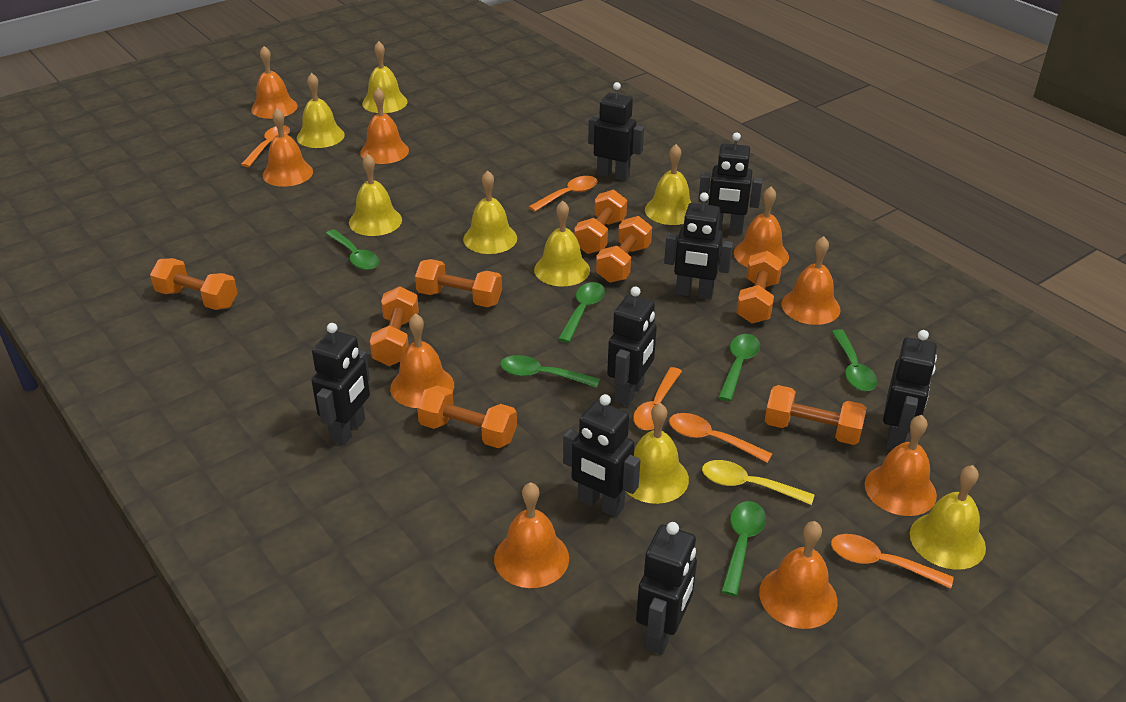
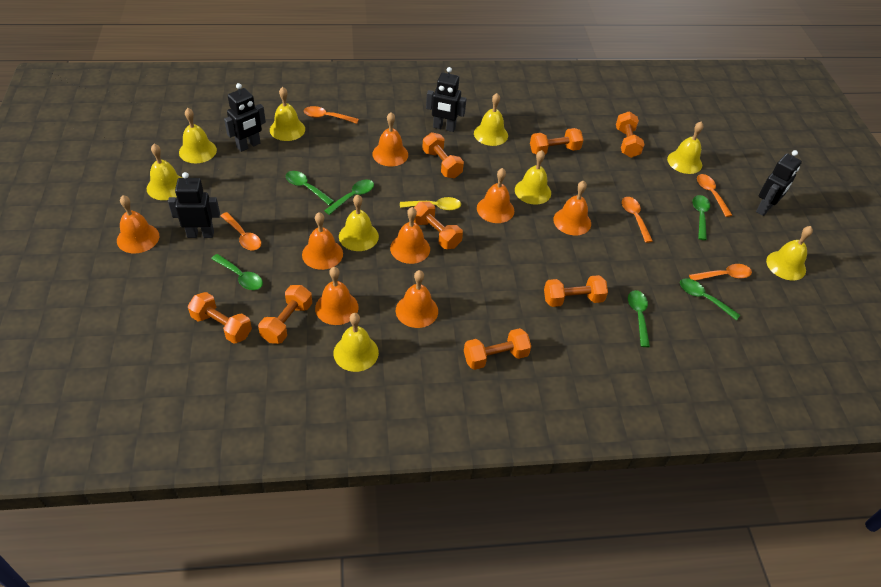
black robot: [312,323,370,445] [563,394,641,517] [588,82,644,181] [607,286,657,406] [636,522,697,655] [664,192,733,300] [698,132,763,234] [883,330,937,450] = 8 -> [168,172,220,238] [224,83,266,152] [426,67,466,132] [756,150,802,216] = 4
orange bell: [251,46,298,119] [262,108,313,187] [360,88,409,164] [390,313,454,408] [494,482,569,588] [734,187,789,267] [759,521,838,629] [781,236,840,325] [865,415,937,516] = 9 -> [117,195,159,253] [302,212,343,270] [315,267,359,325] [372,112,408,166] [390,207,430,264] [396,270,438,328] [477,168,514,223] [553,181,591,235] = 8
yellow bell: [297,73,345,148] [349,154,402,236] [362,41,408,113] [463,170,517,254] [534,201,590,286] [627,403,689,504] [645,144,692,225] [910,465,986,570] = 8 -> [147,144,182,200] [179,108,217,163] [270,87,305,141] [333,313,379,372] [339,194,379,251] [474,93,508,146] [515,150,551,205] [667,122,703,174] [766,226,813,280] = 9

